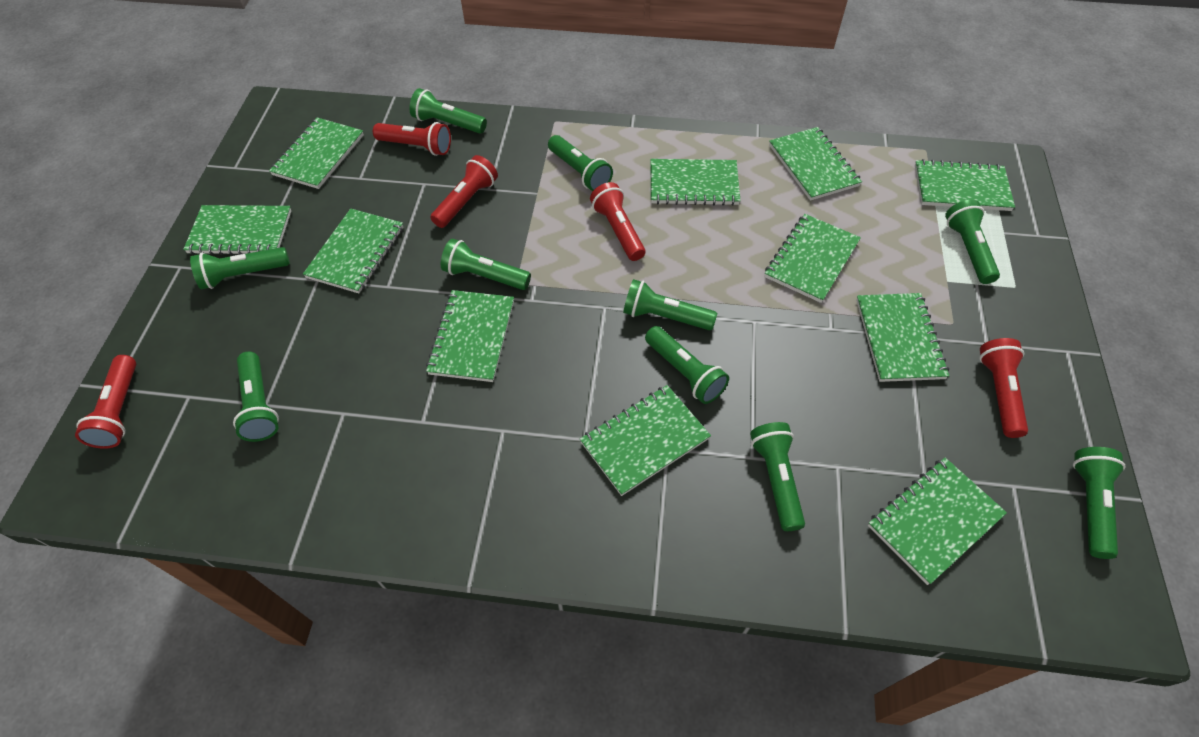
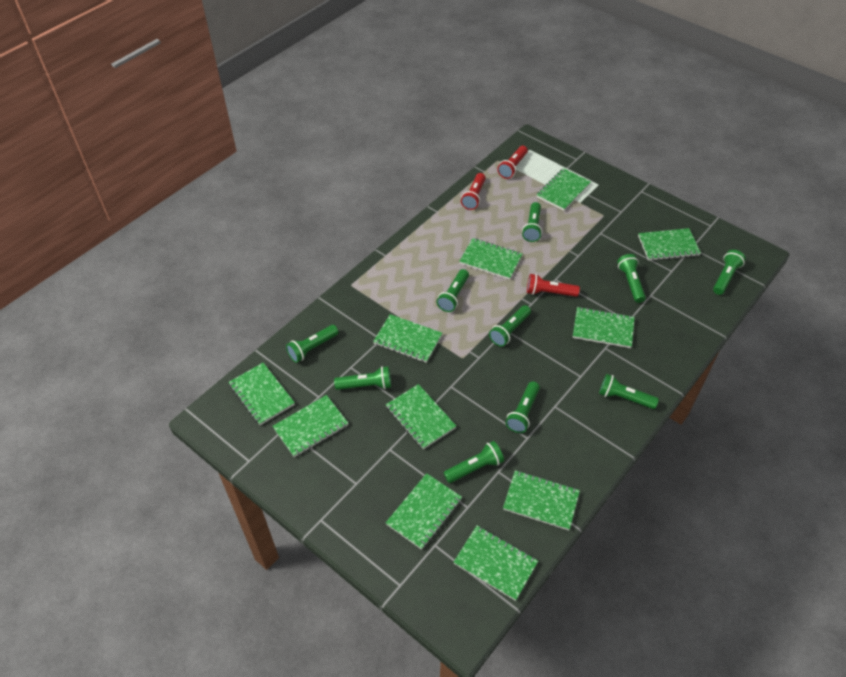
red flashlight: [75,355,136,449] [373,122,451,156] [430,155,498,228] [590,182,645,261] [979,338,1028,438] = 5 -> [461,173,486,210] [497,146,528,179] [527,274,580,297] = 3

